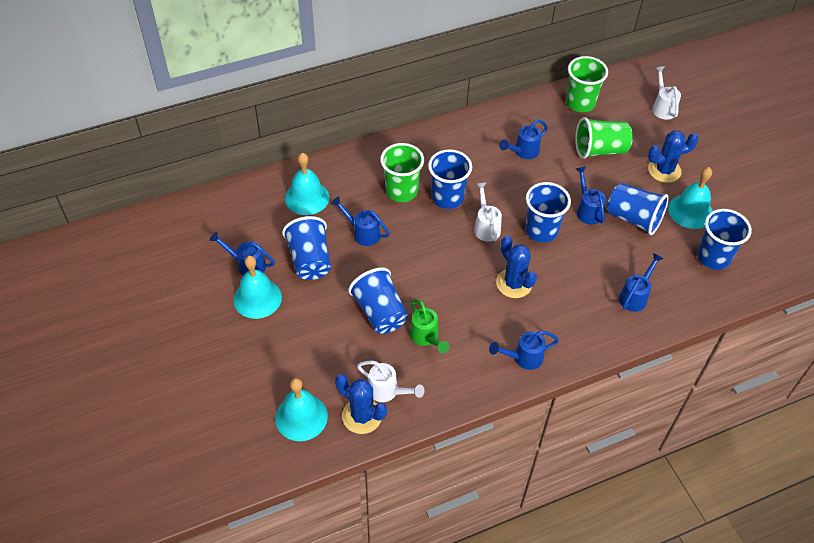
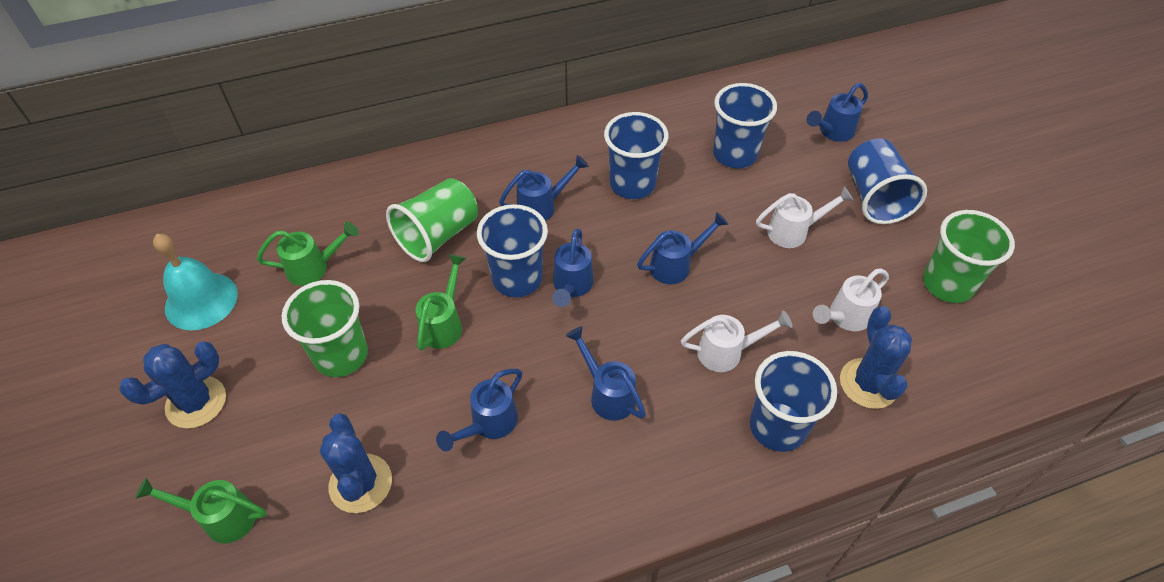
blue cup: [282,216,331,280] [348,267,408,334] [428,149,472,209] [525,182,571,243] [607,183,669,235] [697,209,752,270] = 6 -> [477,204,548,297] [604,112,668,199] [713,83,777,168] [750,351,837,452] [848,138,927,224] = 5
green watering can: [410,299,450,353] = 1 -> [135,477,267,543] [257,222,359,286] [416,254,466,351] = 3
turquoise bell: [233,256,282,319] [275,378,328,441] [285,153,329,215] [668,167,713,229] = 4 -> [153,234,238,330] = 1

